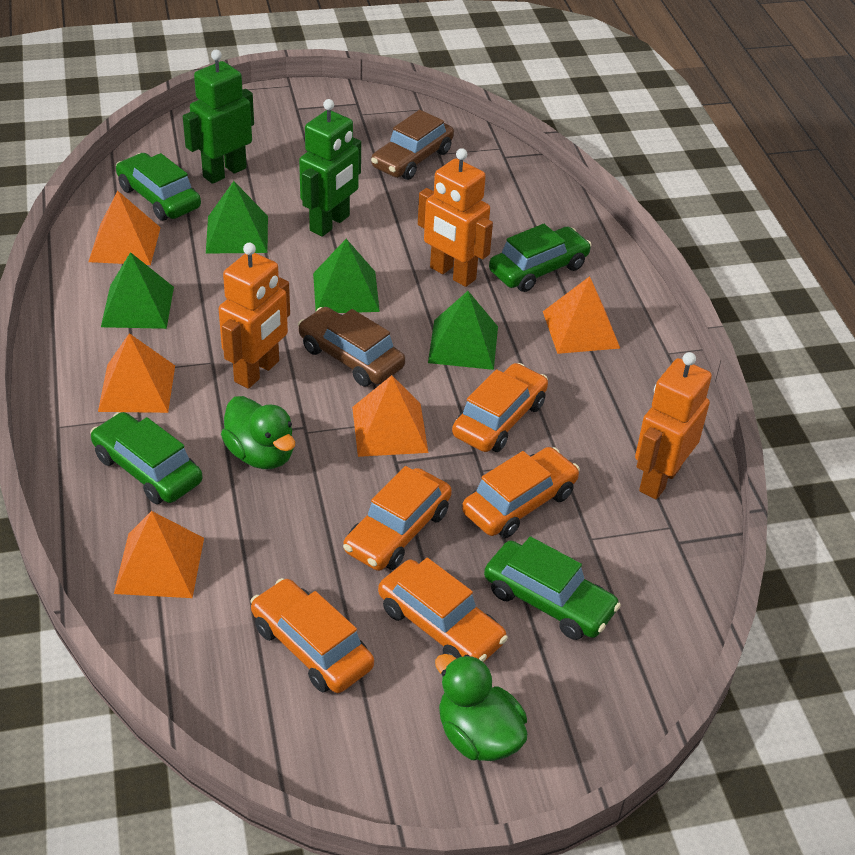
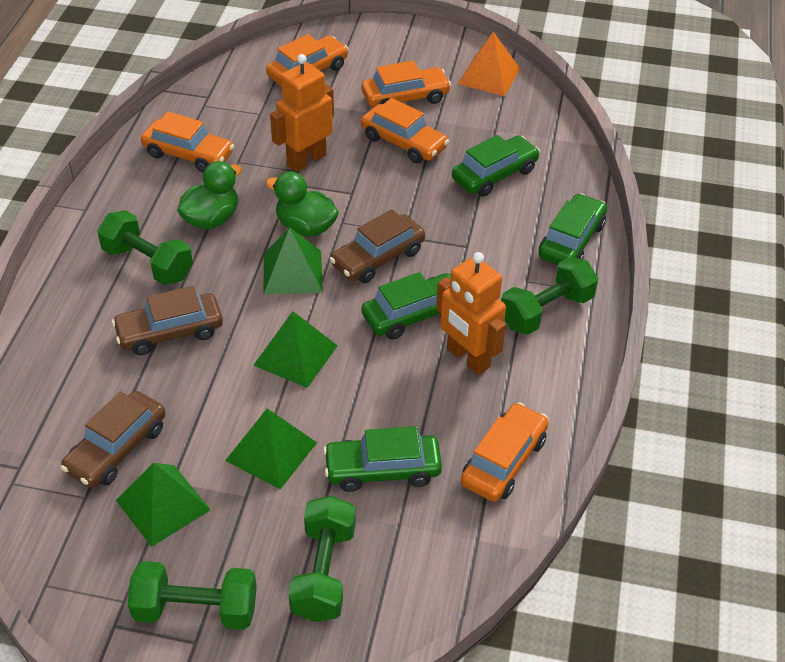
brown car: [298,307,405,386] [371,110,454,180] = 2 -> [60,391,166,488] [112,286,223,355] [330,209,425,283] = 3
green dumbbell: none = 0 -> [97,210,193,285] [128,561,257,630] [289,495,356,622] [501,257,598,335] = 4
green robot: [183,50,254,184] [299,99,361,237] = 2 -> none = 0
orange pyramid: [89,190,161,265] [98,333,175,413] [114,511,204,598] [352,375,429,457] [543,276,620,354] = 5 -> [458,32,520,96] = 1
orange robot: [219,243,290,389] [418,148,493,287] [635,352,712,499] = 3 -> [270,54,334,172] [436,252,506,375] = 2

